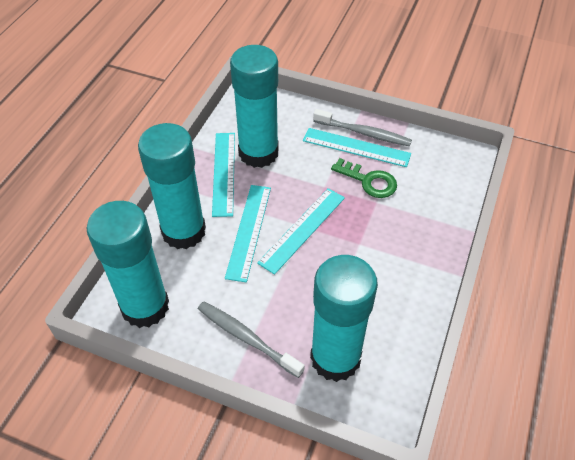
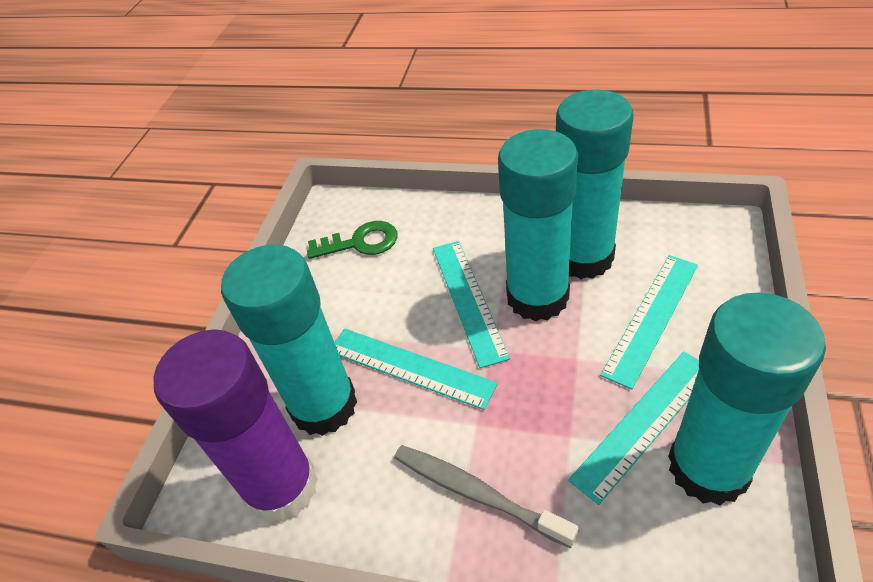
grey toothbrush: [198,301,305,378] [313,109,412,146] = 2 -> [394,445,578,548] = 1
purple glue stick: none = 0 -> [153,329,318,523] = 1

